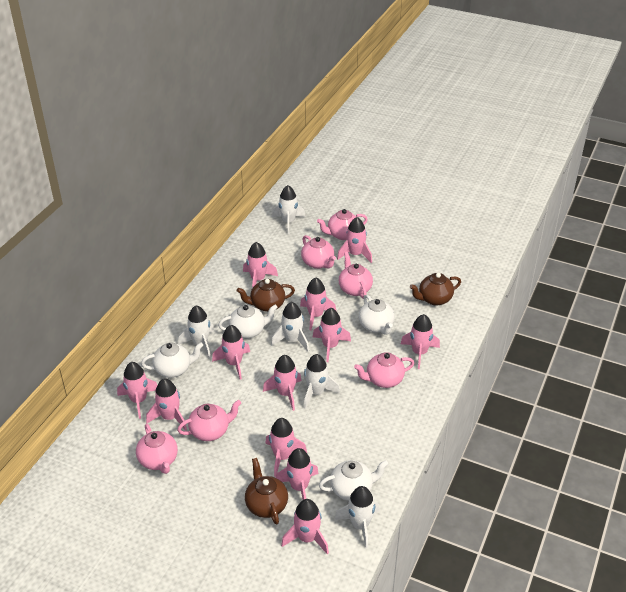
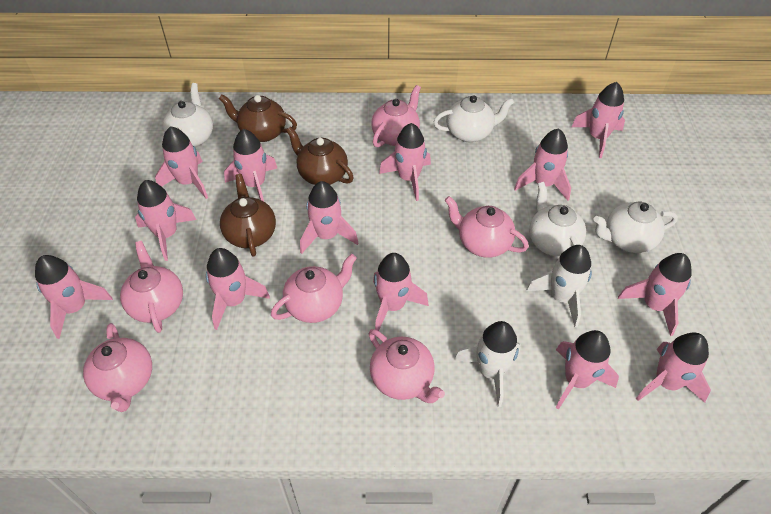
pink rocket: [117,362,157,419] [146,379,187,431] [212,325,250,379] [243,242,278,288] [263,355,301,411] [265,418,307,477] [276,448,319,500] [281,499,329,554] [300,278,336,330] [313,308,351,362] [337,217,372,263] [401,314,440,369] = 12 -> [35,255,113,339] [135,180,197,261] [155,126,208,199] [206,248,270,330] [224,129,278,201] [300,181,358,254] [373,253,429,331] [379,123,431,201] [514,128,571,201] [556,330,619,410] [571,82,625,158] [618,253,692,336] [636,332,711,403] = 13
white rocket: [178,305,214,358] [271,302,309,352] [272,185,305,234] [304,354,340,409] [334,486,380,548] = 5 -> [454,321,521,407] [526,245,592,328] = 2

